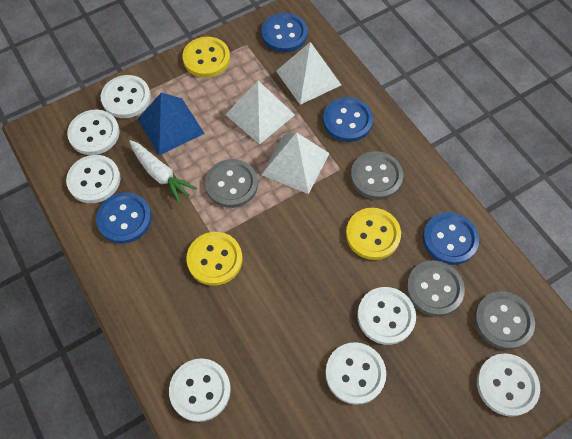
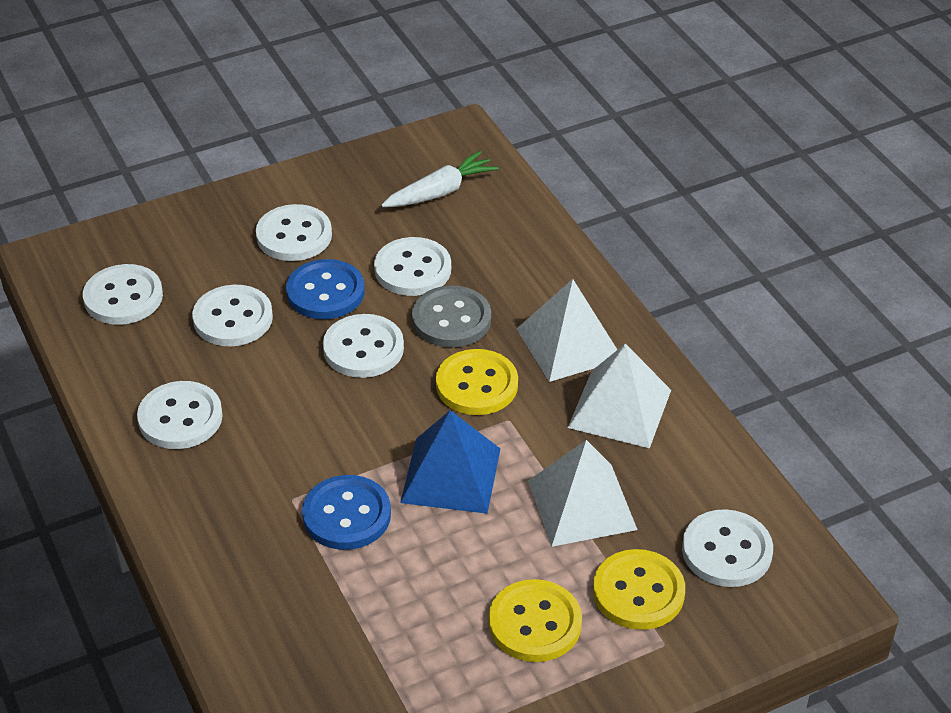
blue button: [96,192,152,244] [262,13,308,52] [323,97,373,142] [423,212,479,265] = 4 -> [286,259,365,319] [302,475,391,550] = 2
grey button: [205,159,258,208] [351,151,403,200] [406,260,465,316] [474,291,535,350] = 4 -> [412,286,491,348] = 1

